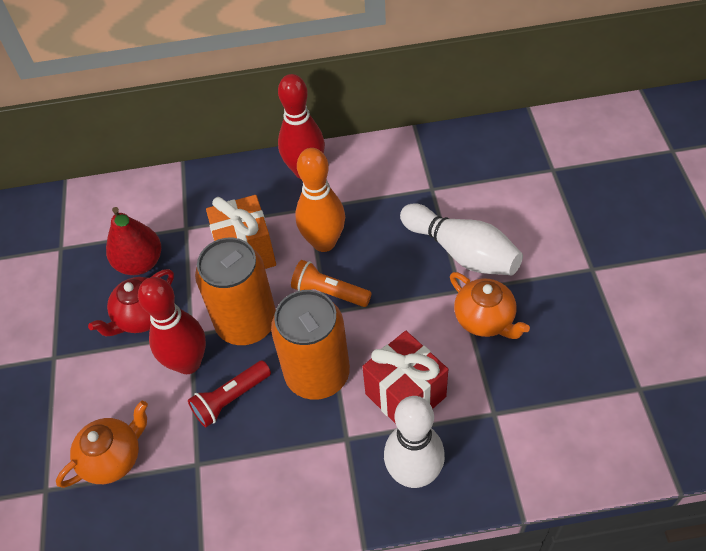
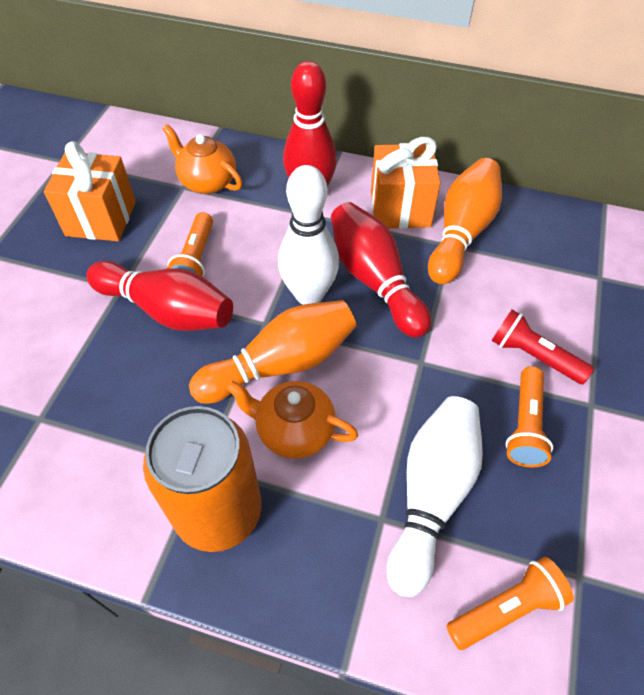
orange bowling pin: [295,148,345,252] = 1 -> [189,300,356,404] [428,158,502,284] = 2
orange can: [195,238,276,345] [271,290,350,400] = 2 -> [143,406,262,552] = 1
orange flashlight: [291,260,372,307] = 1 -> [167,212,213,277] [446,557,574,650] [505,366,553,468] = 3
orange gift: [206,195,276,269] = 1 -> [44,142,136,241] [371,137,441,229] = 2
red bowling pin: [138,277,206,374] [278,74,325,179] = 2 -> [86,261,233,331] [283,61,337,187] [331,202,431,338] = 3
red gift: [362,331,448,424] = 1 -> none = 0
red pear: [106,207,161,275] = 1 -> none = 0
red teapot: [88,269,174,336] = 1 -> none = 0

